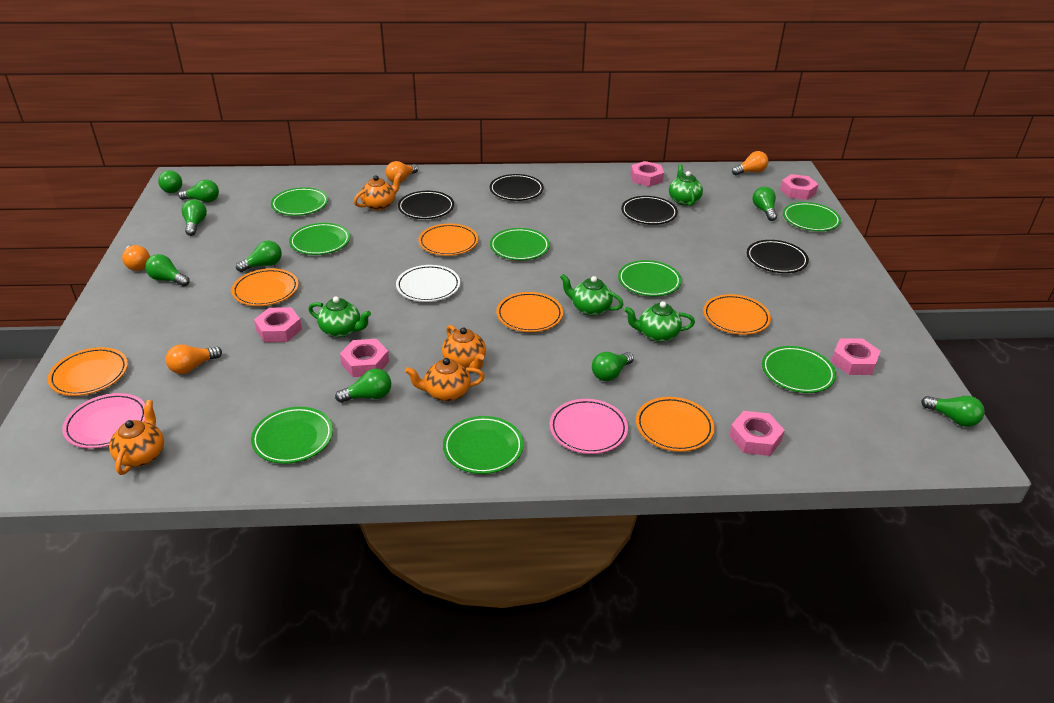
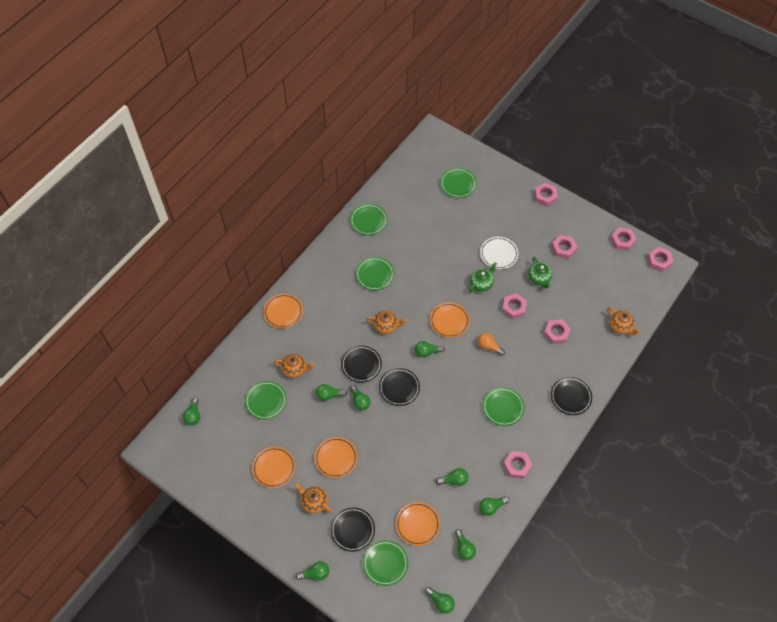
green plate: [251,407,333,464] [271,187,328,216] [289,223,350,255] [443,416,523,474] [490,228,550,260] [618,260,682,296] [762,346,836,393] [783,202,841,231] = 8 -> [245,381,287,420] [350,204,387,235] [356,257,394,290] [363,540,408,586] [440,168,477,198] [483,387,524,426] = 6
green teapot: [309,296,371,337] [560,274,624,316] [624,301,695,342] [669,164,703,206] = 4 -> [469,262,497,293] [528,257,552,289] = 2
orange light bulb: [122,245,150,271] [166,344,222,374] [386,161,418,183] [732,151,769,175] = 4 -> [478,333,505,356] = 1
orange plate: [48,347,128,396] [232,268,299,306] [418,224,478,256] [496,292,563,332] [636,397,715,452] [703,294,771,335] = 6 -> [252,447,295,488] [264,294,303,329] [315,437,357,478] [396,502,440,546] [430,303,470,338] = 5
pink nut: [254,307,302,342] [340,339,389,377] [630,161,664,187] [729,411,785,456] [780,174,818,200] [831,338,881,375] = 6 -> [502,293,527,319] [503,451,532,479] [534,183,558,207] [544,319,571,344] [552,235,577,259] [611,227,637,251] [648,247,673,272] = 7
pink plate: [62,393,145,448] [550,399,628,454] = 2 -> none = 0

